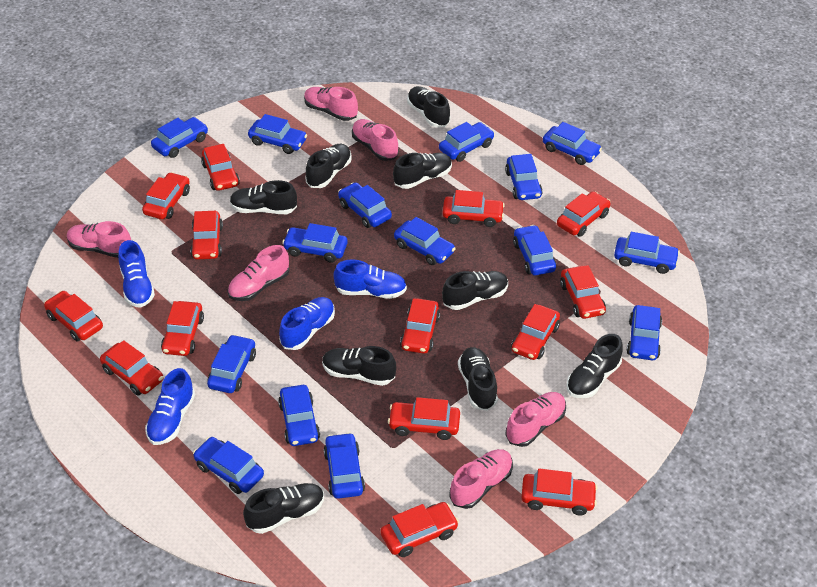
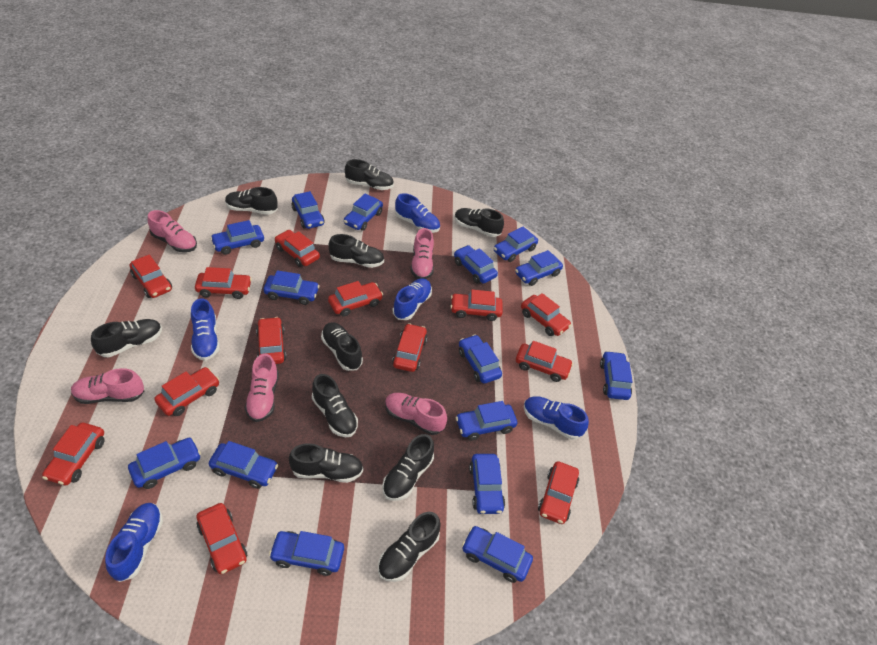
black shoe: [230,180,297,214] [243,483,324,534] [305,144,352,188] [322,346,396,386] [393,153,452,189] [407,86,450,128] [442,271,508,310] [458,347,498,411] [566,334,623,398] = 9 -> [91,319,162,357] [225,187,277,215] [289,443,363,483] [312,374,358,437] [321,322,363,371] [329,234,384,268] [345,159,394,190] [378,512,441,582] [382,434,434,501] [454,208,504,237] = 10
blue shoe: [118,240,155,308] [145,368,195,445] [279,297,335,350] [333,260,407,299] = 4 -> [105,503,163,582] [191,298,219,361] [393,278,432,320] [395,193,440,233] [524,396,589,440] = 5
pink shoe: [67,221,131,258] [228,245,289,301] [304,87,358,121] [352,119,399,161] [449,449,513,509] [505,392,566,447] = 6 -> [71,368,145,404] [147,210,197,252] [245,354,279,422] [385,393,447,435] [410,228,434,279] = 5
red car: [44,291,103,341] [100,340,164,396] [142,172,190,219] [161,301,204,356] [190,211,223,260] [201,144,240,191] [380,502,459,557] [388,397,460,440] [400,298,440,354] [443,190,505,227] [511,304,560,360] [521,468,597,515] [557,191,611,237] [560,265,606,319] = 14 -> [42,423,105,485] [130,255,172,298] [154,367,219,416] [195,267,252,299] [196,503,247,574] [256,317,286,364] [275,230,320,267] [328,281,383,317] [392,323,427,372] [450,290,503,321] [516,341,573,382] [521,293,571,336] [538,461,579,524] = 13

